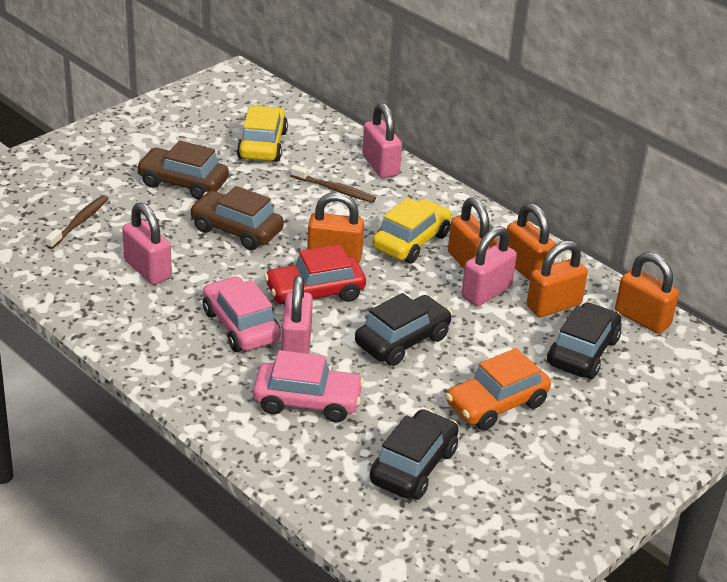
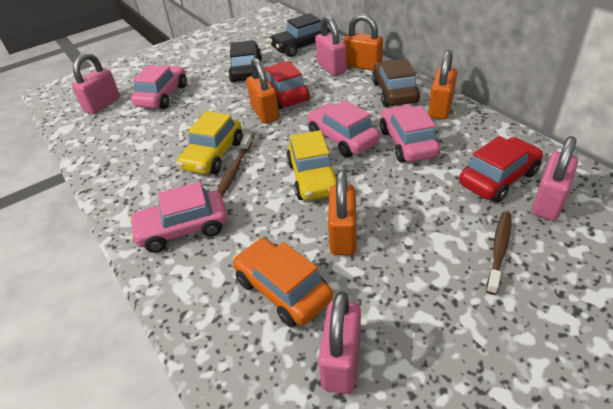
black car: [355,293,452,366] [370,409,459,500] [547,302,621,379] = 3 -> [228,40,262,83] [269,13,331,57] = 2
brown car: [136,141,229,200] [189,186,284,250] = 2 -> [372,59,420,107] = 1
orange padlock: [307,192,364,264] [448,198,497,268] [507,203,556,281] [527,241,588,317] [615,252,679,334] = 5 -> [246,58,280,124] [328,170,357,255] [343,14,383,71] [428,50,457,120] = 4
pink car: [203,276,281,352] [253,350,364,422] = 2 -> [129,182,228,253] [131,65,187,109] [307,100,380,158] [380,104,440,163] = 4
red car: [264,245,366,306] = 1 -> [264,61,310,109] [459,136,543,203] = 2

